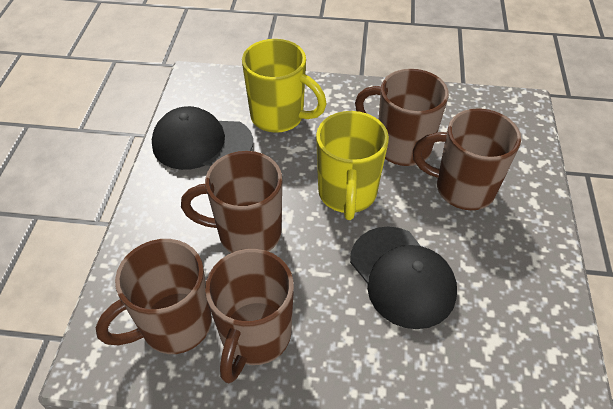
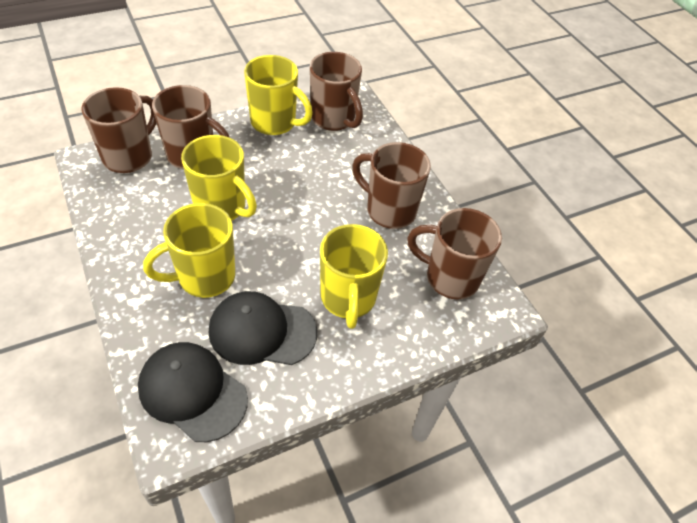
yellow mug: [242,39,327,133] [316,111,389,220] = 2 -> [143,203,235,298] [181,135,257,221] [244,55,313,135] [320,224,388,329] = 4

